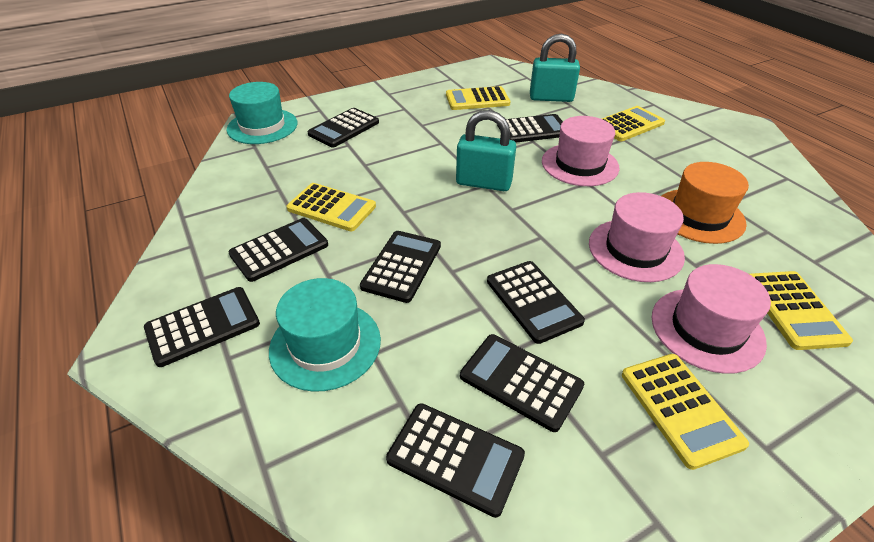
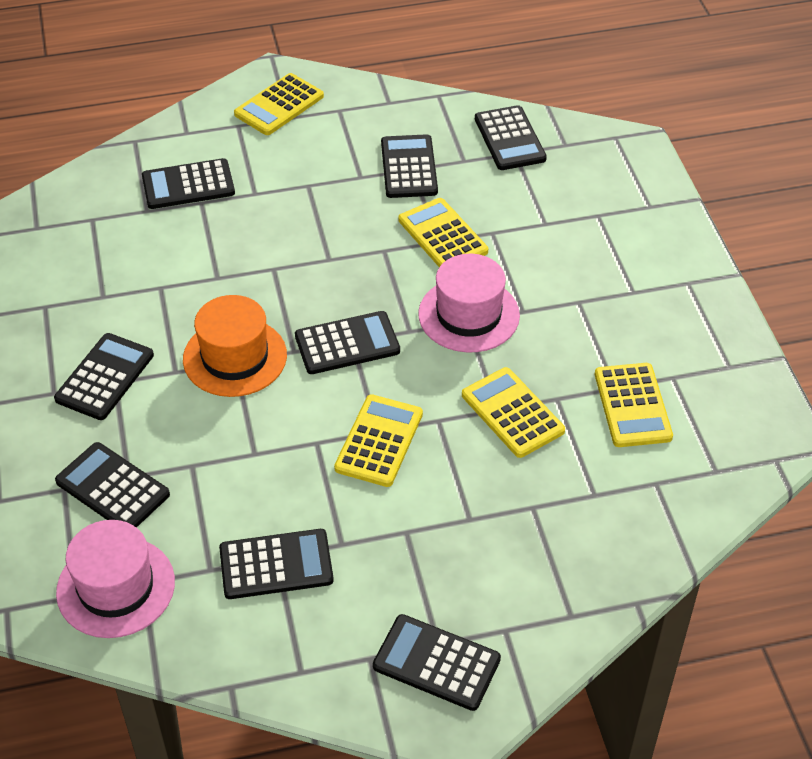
pink hat: [542,116,620,186] [589,192,685,282] [652,264,771,374] = 3 -> [56,520,175,638] [418,254,520,352] = 2
turquoise hat: [226,82,298,144] [269,278,381,391] = 2 -> none = 0
turquoise padlock: [456,110,516,191] [530,34,580,102] = 2 -> none = 0

